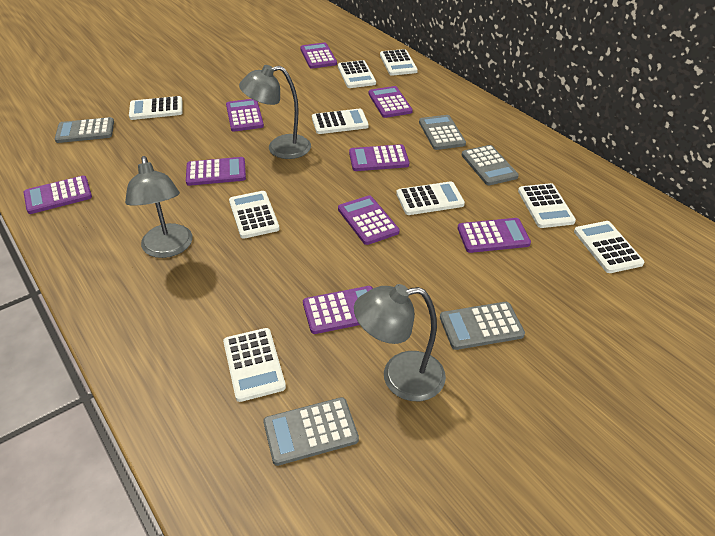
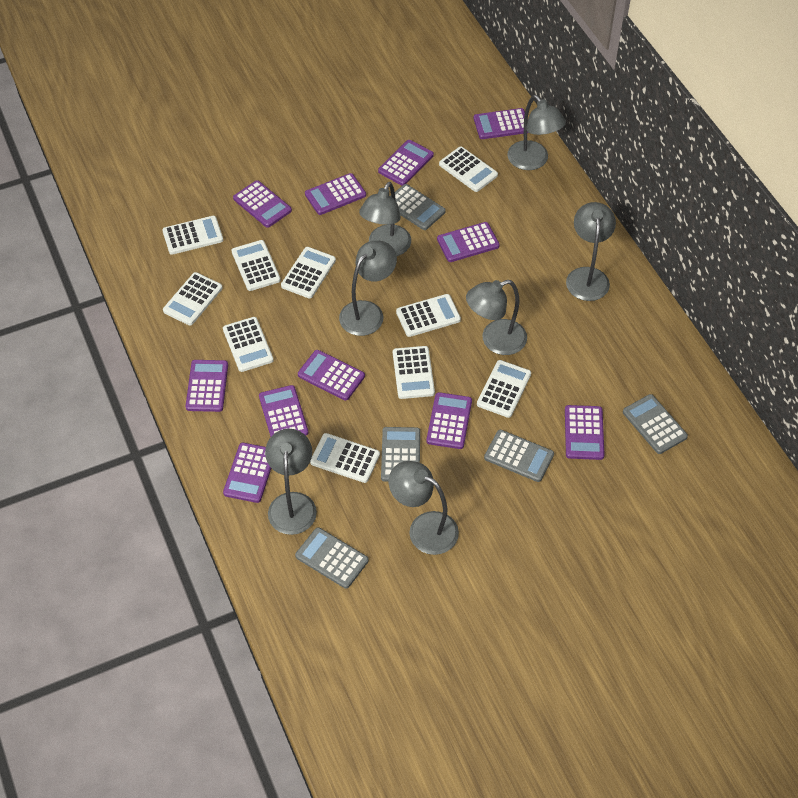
grey lamp: [125,156,192,258] [239,65,311,159] [354,284,446,401] = 3 -> [265,429,317,535] [339,241,397,336] [359,182,411,256] [389,461,459,555] [466,280,527,355] [507,95,566,170] [566,202,616,301] = 7
purple calculator: [24,176,92,214] [186,157,246,186] [226,99,264,132] [300,42,337,69] [303,286,373,334] [338,195,400,245] [349,144,409,171] [368,86,413,118] [458,218,531,253] = 9 -> [186,360,228,412] [223,443,271,503] [233,180,292,228] [259,385,308,437] [298,350,365,400] [305,173,366,215] [378,140,434,186] [426,392,472,449] [437,222,500,262] [474,108,529,139] [565,405,605,460] = 11
white calculator: [129,96,182,120] [223,328,286,402] [229,191,280,239] [312,109,369,134] [338,60,376,88] [380,49,418,76] [396,181,465,215] [518,183,576,228] [574,221,644,273] = 9 -> [162,216,223,255] [163,272,223,325] [223,317,274,372] [232,240,281,291] [281,247,336,299] [310,433,380,483] [393,346,435,399] [396,294,461,337] [439,147,498,192] [477,360,531,418] = 10

